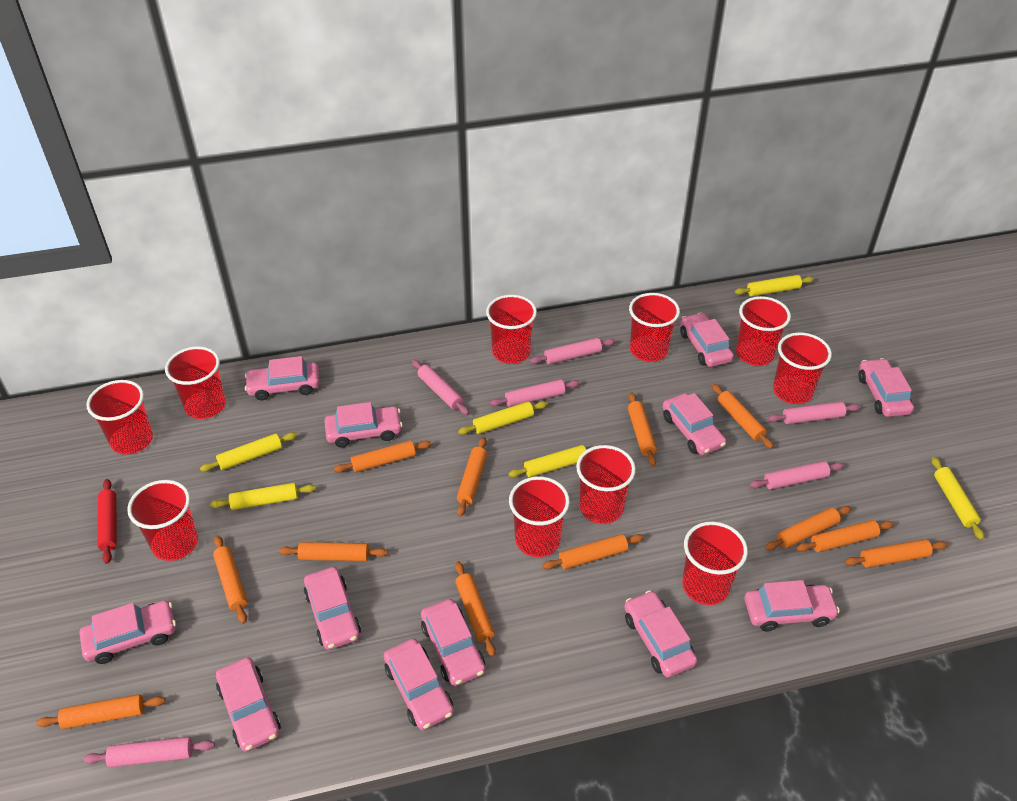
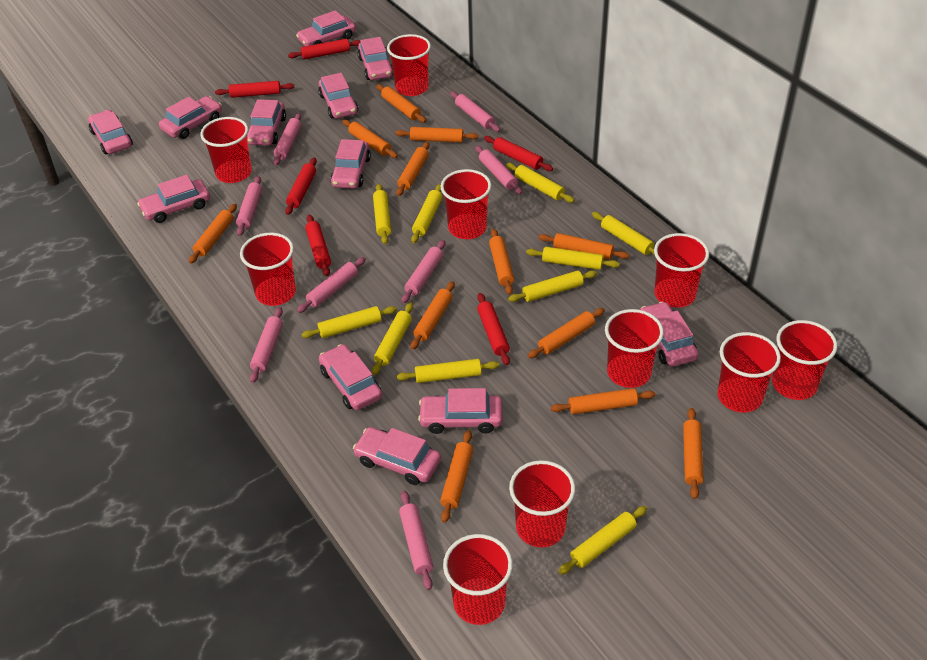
pink rolling pin: [84,737,215,767] [412,360,469,415] [490,379,580,407] [530,338,615,364] [749,461,844,490] [768,402,861,424] = 6 -> [236,176,262,236] [250,307,283,383] [273,113,302,166] [297,257,366,313] [399,490,433,590] [402,240,445,303] [450,91,500,132] [475,145,522,194] = 8
red rolling pin: [98,479,117,564] = 1 -> [215,81,294,98] [285,158,317,215] [288,39,361,60] [305,215,331,276] [477,293,510,365] [484,136,553,171] = 6
yellow rolling pin: [200,432,297,472] [210,483,316,510] [458,401,548,435] [508,445,598,477] [735,275,814,296] [931,457,984,540] = 6 -> [301,306,397,338] [372,302,413,375] [373,184,391,244] [397,359,499,383] [411,184,442,243] [506,163,575,203] [508,270,597,302] [526,247,620,270] [558,506,647,574] [592,212,655,256] = 10

